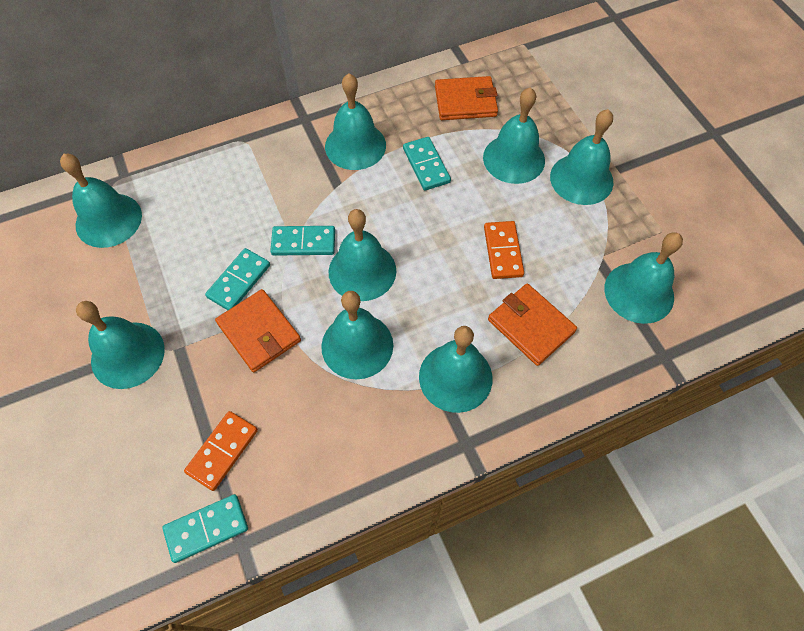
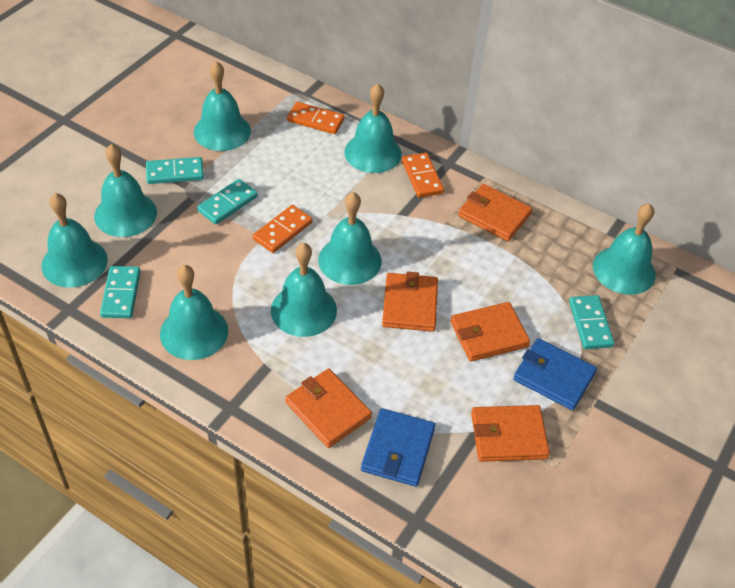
blue wallet: none = 0 -> [361,408,435,487] [513,339,597,410] = 2
orange domino: [184,411,258,491] [484,221,524,279] = 2 -> [253,205,313,253] [287,102,345,134] [402,153,444,198] = 3
orange wallet: [215,289,301,372] [435,76,498,120] [488,283,577,366] = 3 -> [285,369,372,448] [382,271,438,332] [450,302,530,362] [458,184,532,241] [471,405,550,462] = 5
turquoise bell: [60,154,142,248] [76,301,165,389] [321,291,393,380] [325,73,386,170] [329,209,396,301] [419,326,492,413] [483,87,545,184] [550,109,613,205] [604,232,683,324] = 9 -> [42,193,108,288] [94,144,157,237] [160,265,228,360] [194,61,251,151] [271,243,337,337] [318,192,381,285] [344,84,402,173] [593,203,656,295] = 8

